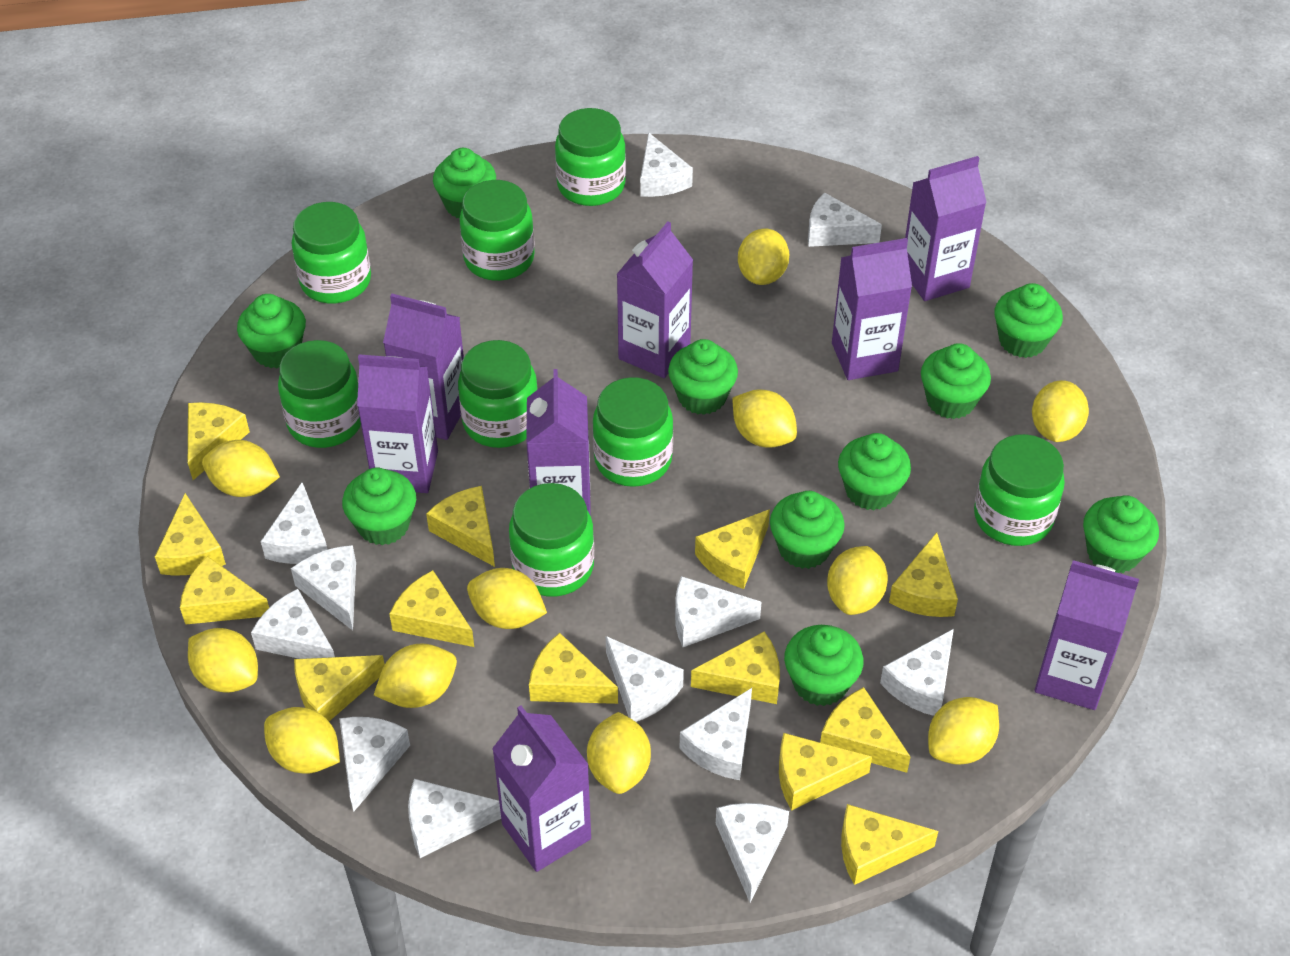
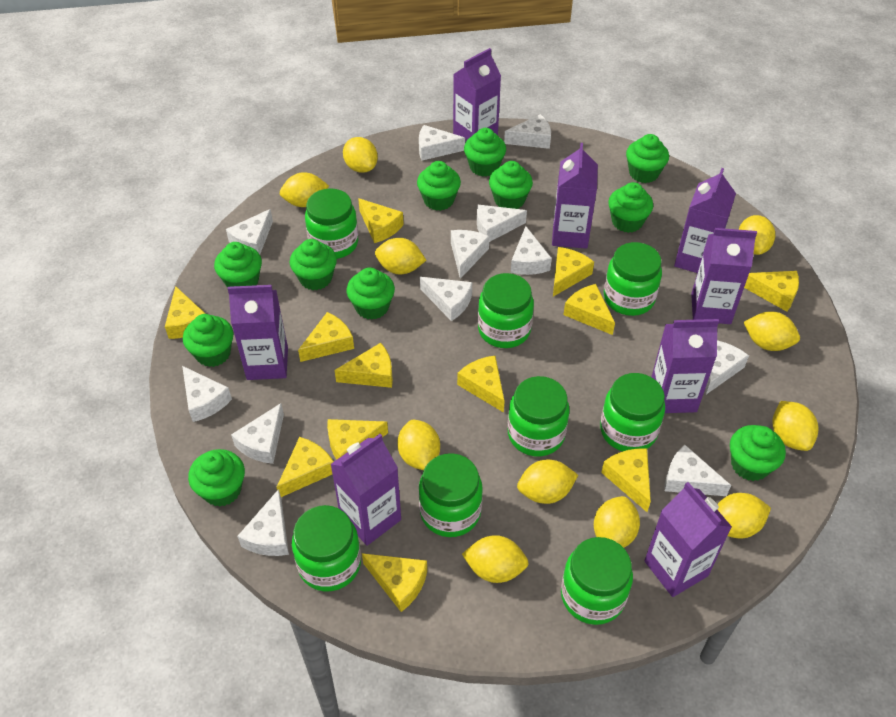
green cupcake: [237,294,306,368] [342,467,416,545] [433,148,496,218] [668,339,738,415] [770,491,845,569] [784,625,863,706] [838,433,911,510] [921,343,991,419] [994,283,1063,358] [1083,495,1159,573] = 10 -> [183,314,234,367] [188,449,245,507] [214,242,262,288] [289,239,337,290] [346,267,395,320] [417,161,461,211] [464,128,506,177] [489,161,533,209] [608,182,653,233] [626,134,669,183] [730,425,786,481] = 11
yellow cheese: [155,493,226,576] [180,556,269,624] [188,402,250,480] [294,655,385,721] [389,570,474,647] [426,486,495,567] [529,633,618,704] [691,631,780,704] [695,509,770,589] [779,733,872,811] [820,687,911,773] [841,804,938,885] [889,532,958,617] = 13 -> [165,286,206,339] [277,437,334,497] [298,312,354,362] [327,419,388,460] [334,343,393,388] [358,198,404,243] [362,553,427,612] [457,356,505,413] [553,247,594,297] [563,284,615,335] [601,448,651,512] [744,271,799,312] = 12

